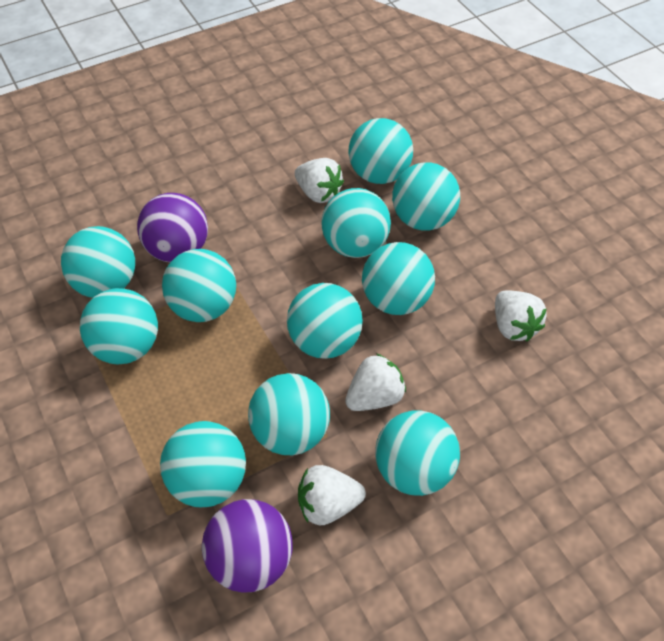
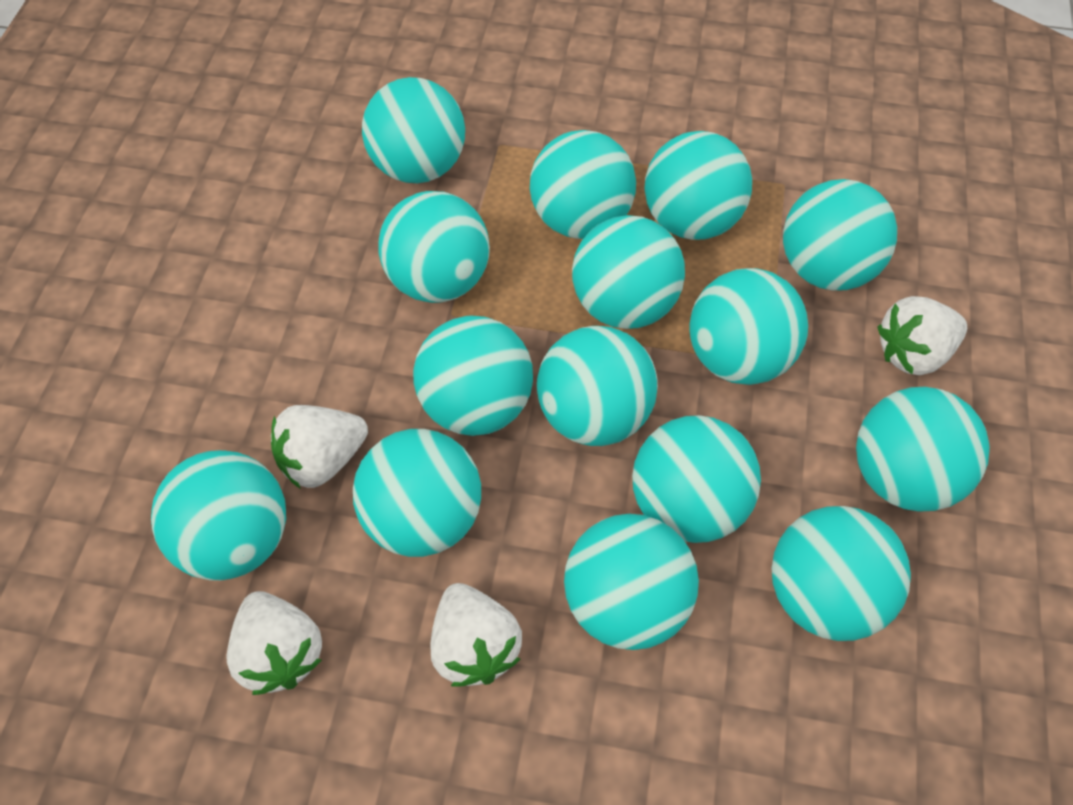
purple ball: [137,193,208,262] [202,499,293,593] = 2 -> none = 0
turquoise ball: [61,226,135,298] [80,288,158,364] [160,421,246,507] [162,249,236,322] [248,373,330,455] [287,283,363,359] [322,188,391,258] [348,118,413,184] [362,242,435,315] [375,410,460,496] [392,162,460,231] = 11 -> [151,450,286,581] [353,429,481,557] [362,77,465,183] [378,191,490,303] [413,316,533,436] [530,130,636,239] [537,326,658,446] [564,514,699,650] [572,215,685,329] [632,415,761,543] [645,131,752,240] [689,268,808,385] [772,506,911,641] [783,179,897,291] [856,387,990,512] = 15

